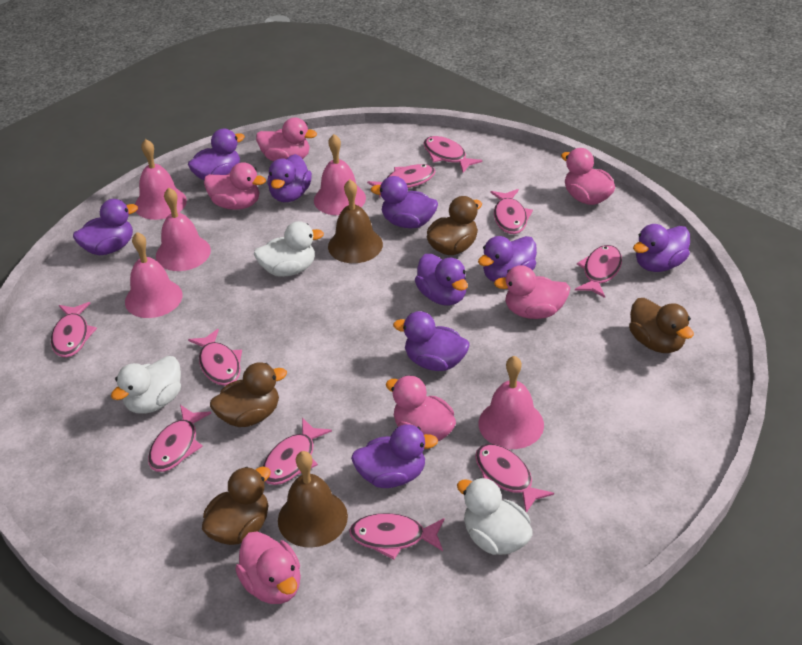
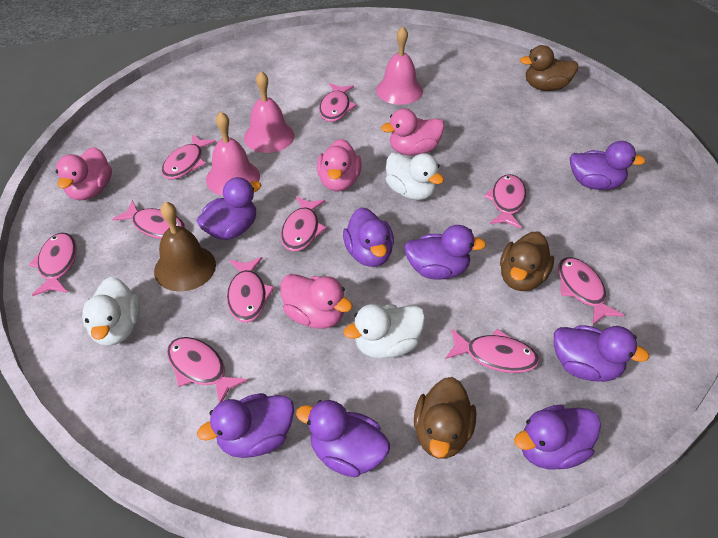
brown bell: [278,451,348,548] [328,179,383,263] = 2 -> [154,202,216,291] = 1
brown duck: [202,467,271,545] [210,362,287,427] [427,196,482,255] [629,298,694,353] = 4 -> [414,377,476,459] [500,232,554,291] [520,45,578,91] = 3
pink bell: [125,232,182,318] [135,139,187,220] [156,188,211,271] [314,134,366,215] [479,356,544,449] = 5 -> [206,112,260,196] [244,71,294,153] [376,26,423,105] = 3
pink duck: [204,162,266,210] [235,532,301,604] [256,117,317,162] [386,375,456,441] [494,265,570,319] [561,148,615,205] = 6 -> [56,147,112,200] [280,274,353,329] [317,139,361,192] [381,108,444,156] = 4
purple duck: [73,199,138,255] [188,128,245,180] [267,154,312,202] [351,424,438,488] [371,176,438,228] [393,311,470,371] [415,254,468,305] [478,236,537,282] [633,224,690,272] = 9 -> [196,177,261,240] [197,393,294,458] [296,400,390,477] [343,207,394,267] [404,225,486,280] [514,405,601,470] [554,325,650,382] [570,141,646,190] = 8

